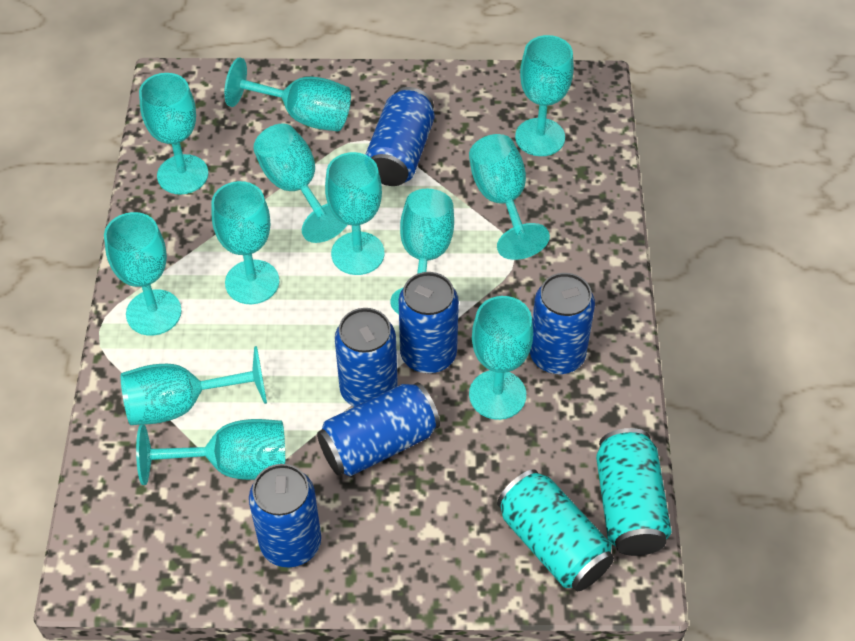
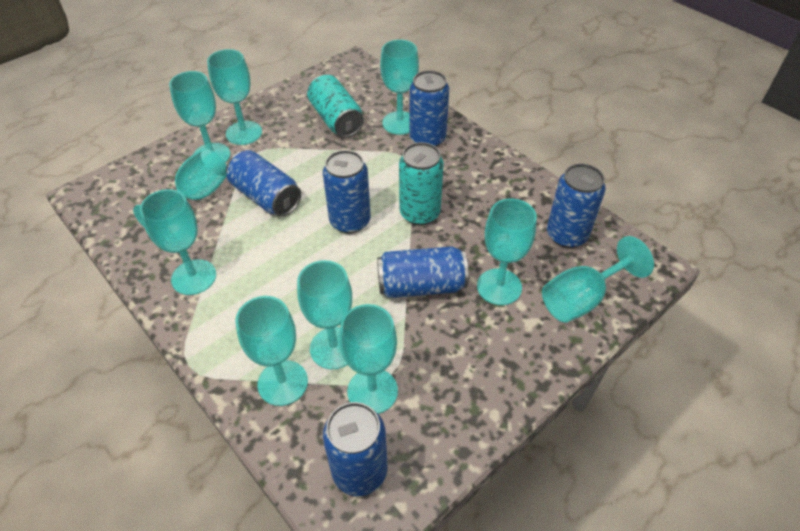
turquoise goblet: [104,212,182,336] [121,346,267,425] [136,419,285,485] [139,73,209,195] [211,181,279,304] [224,58,351,131] [253,124,347,243] [325,152,385,275] [391,189,454,314] [469,134,550,260] [469,296,533,420] [515,35,574,156] = 12 -> [133,149,227,227] [140,189,216,295] [169,71,230,163] [207,49,262,145] [236,296,308,406] [297,260,352,370] [340,304,398,414] [380,39,419,135] [477,199,537,305] [542,236,654,323] = 10

